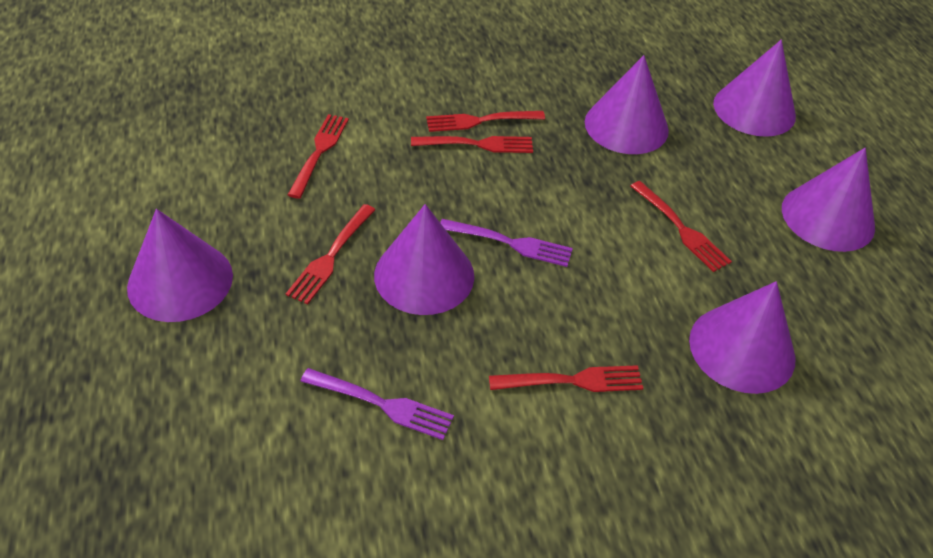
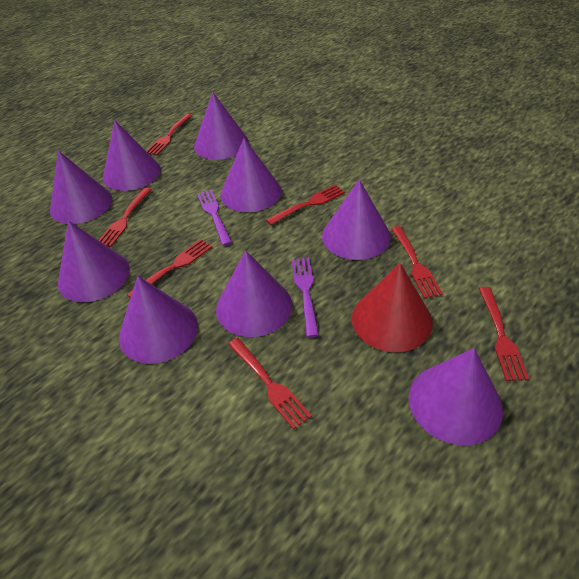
purple cone: [127,209,233,322] [374,204,474,315] [585,55,669,154] [689,281,796,394] [713,40,796,137] [782,148,875,252] = 6 -> [50,151,112,224] [58,221,130,302] [103,121,161,191] [119,276,198,364] [194,92,249,160] [216,250,292,337] [220,138,282,212] [322,179,391,260] [409,348,503,445] = 9
red cone: none = 0 -> [352,263,433,352] = 1
red fork: [286,204,376,305] [288,114,349,199] [411,136,533,153] [426,111,545,132] [489,365,644,392] [630,181,732,272] = 6 -> [99,188,151,247] [127,239,212,298] [146,114,192,155] [228,338,312,430] [266,184,345,225] [391,226,443,299] [479,287,529,381] = 7

